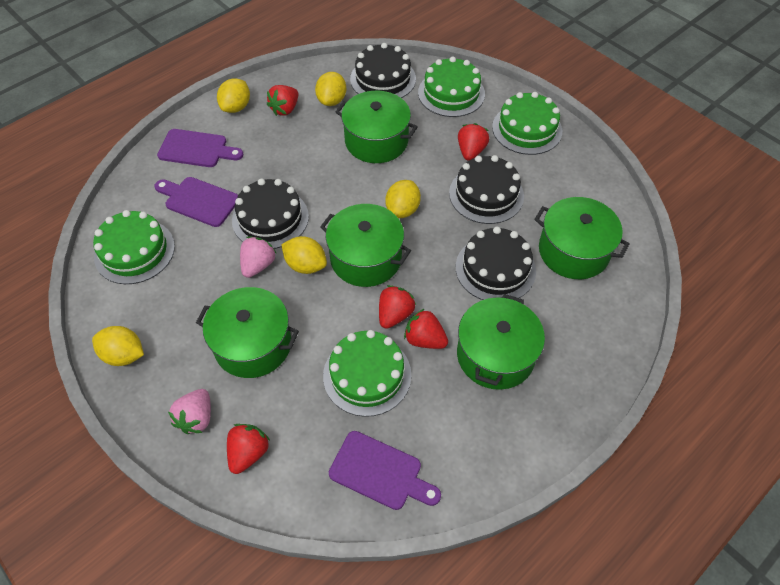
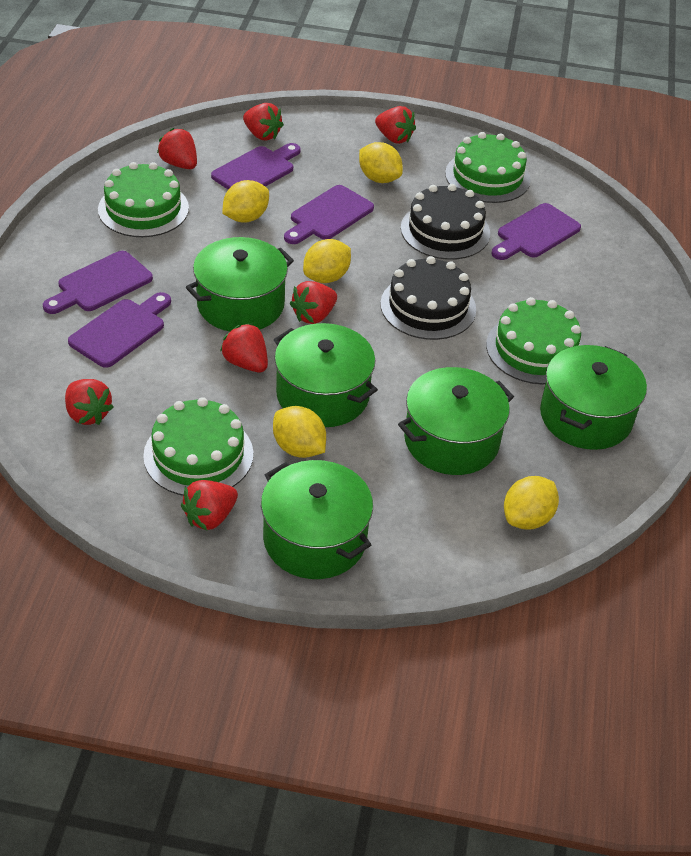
black cake: [232,179,309,249] [350,43,416,98] [449,155,524,224] [456,227,536,300] = 4 -> [380,256,476,340] [401,184,490,260] = 2
pink strawberry: [168,389,211,434] [240,237,276,278] = 2 -> none = 0
purple cutting board: [154,177,238,227] [157,129,243,167] [329,431,441,510] = 3 -> [43,251,153,314] [68,292,171,368] [211,143,301,190] [284,185,374,244] [491,203,581,260] = 5
red strawberry: [227,424,270,474] [267,85,298,116] [379,285,416,329] [404,308,448,349] [458,123,489,161] = 5 -> [65,379,114,425] [157,128,197,169] [181,480,238,530] [220,323,268,372] [243,103,284,141] [290,281,337,324] [375,106,416,144] = 7

